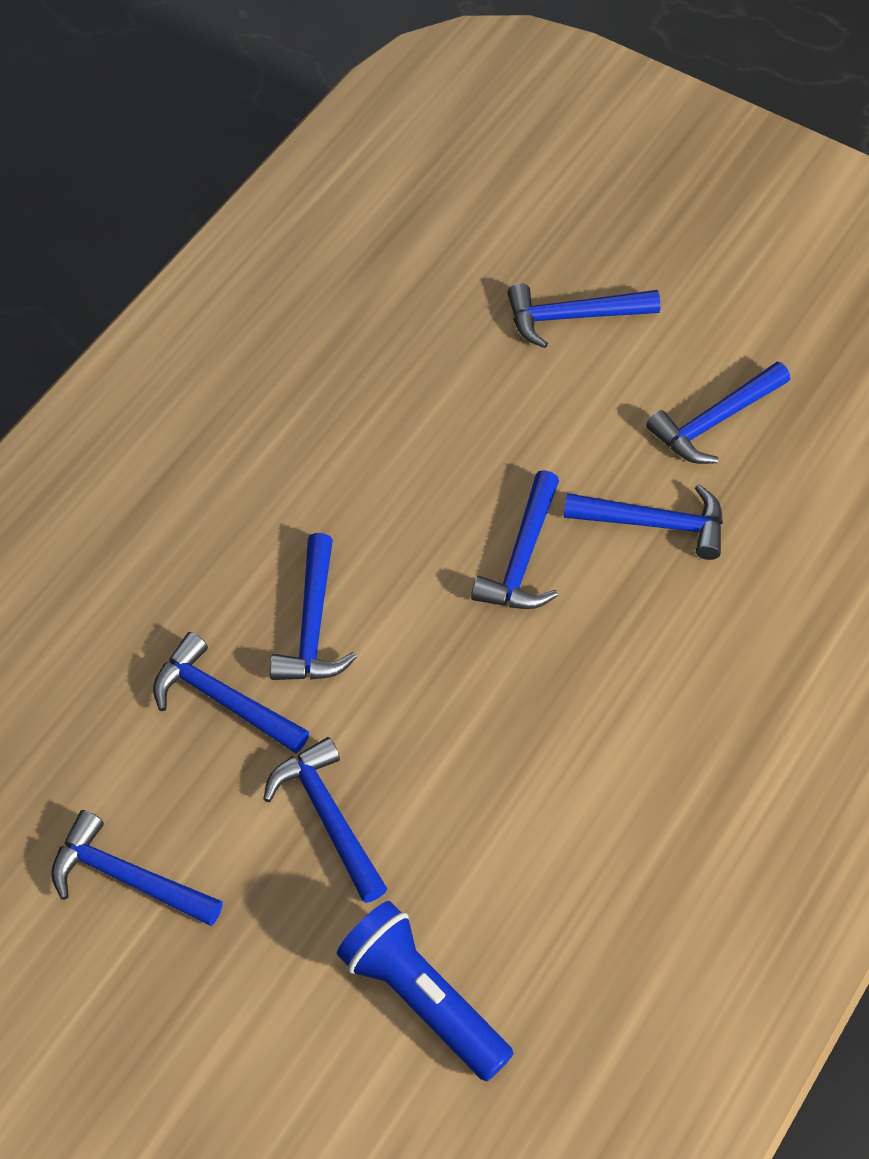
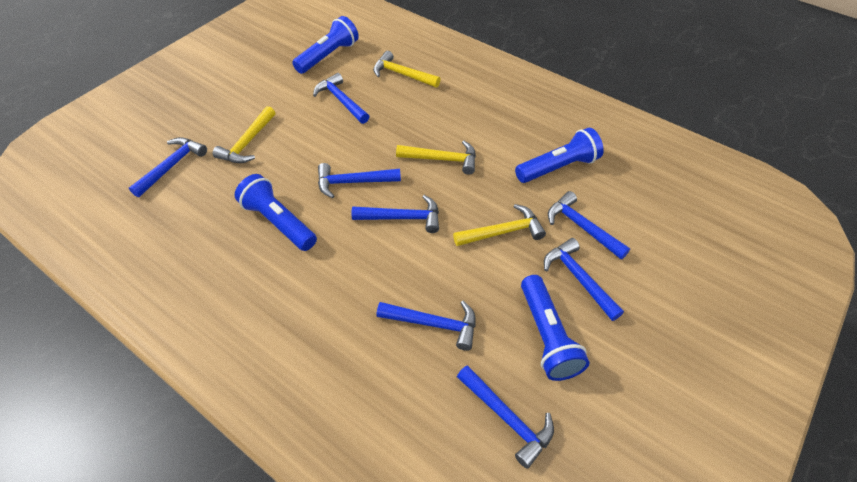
blue flashlight: [337,901,514,1081] = 1 -> [235,174,317,251] [292,16,359,74] [515,128,604,183] [521,275,589,381] = 4
yellow hammer: none = 0 -> [213,106,276,163] [373,51,441,88] [396,141,476,175] [453,204,546,246] = 4

